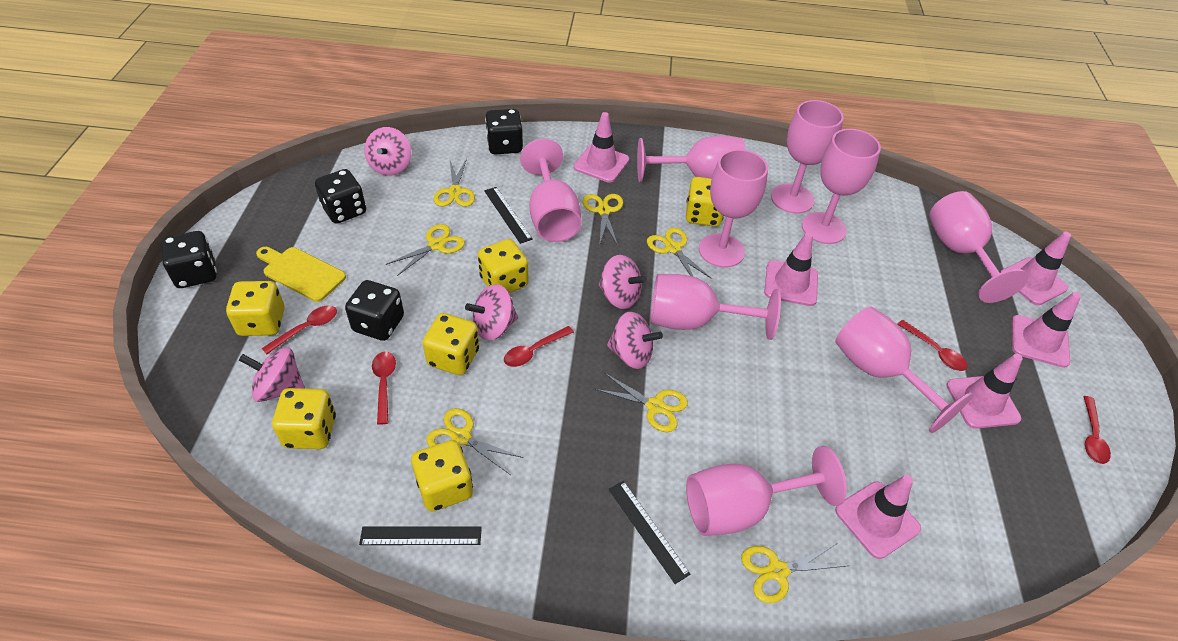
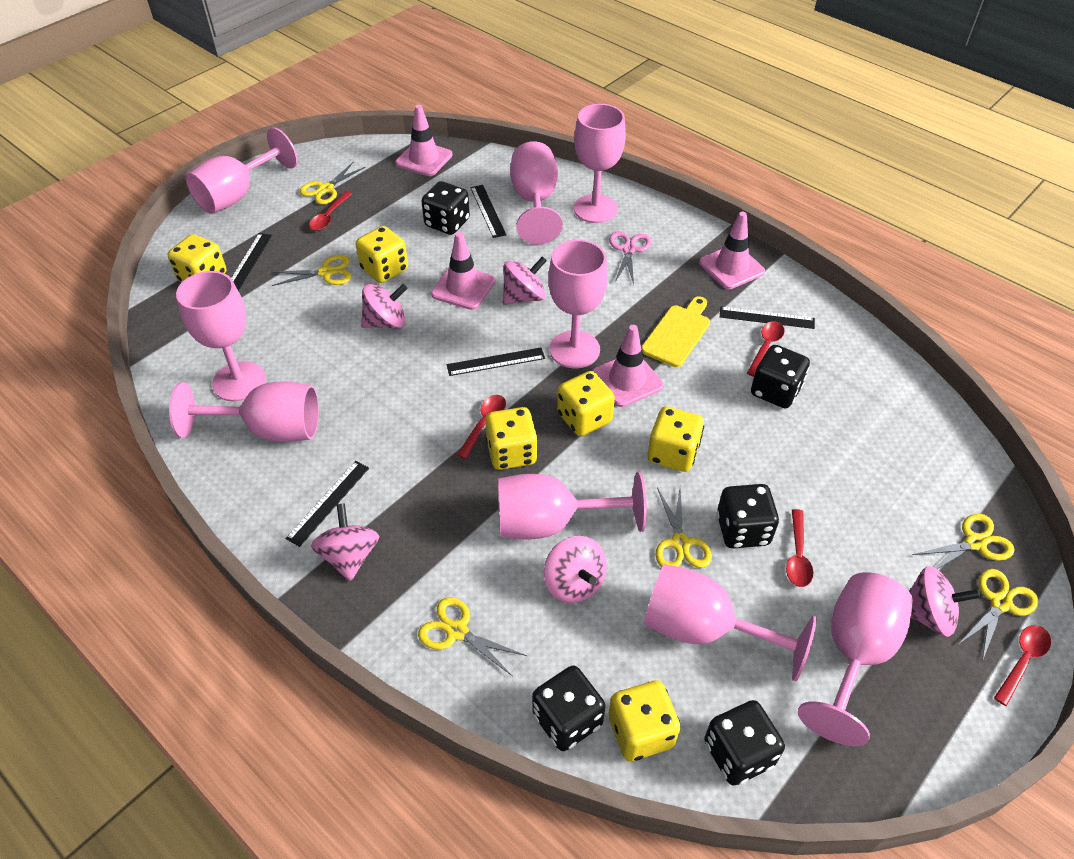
black dice: [161,231,217,288] [315,169,366,224] [345,280,404,341] [485,109,523,155] = 4 -> [421,181,470,235] [532,666,605,751] [704,700,785,786] [717,484,779,549] [751,345,810,408] = 5
black ruler: [359,526,482,545] [484,187,533,244] [609,481,691,584] = 3 -> [231,233,272,291] [285,461,369,547] [447,347,545,376] [470,185,506,238] [720,307,815,329] = 5
pink scissors: none = 0 -> [609,231,651,284] = 1
pink traffic cone: [573,112,629,183] [764,232,818,306] [835,475,921,559] [946,354,1023,429] [1000,232,1071,305] [1012,292,1081,368] = 6 -> [395,105,453,176] [431,232,495,310] [592,325,664,407] [699,212,765,289] = 4
yellow scissors: [386,224,465,276] [426,408,523,475] [434,158,475,207] [583,194,623,246] [595,373,688,432] [647,228,712,279] [741,543,849,603] = 7 -> [271,255,352,286] [299,161,366,205] [418,597,527,676] [655,488,712,568] [912,514,1015,569] [959,569,1038,661] = 6

